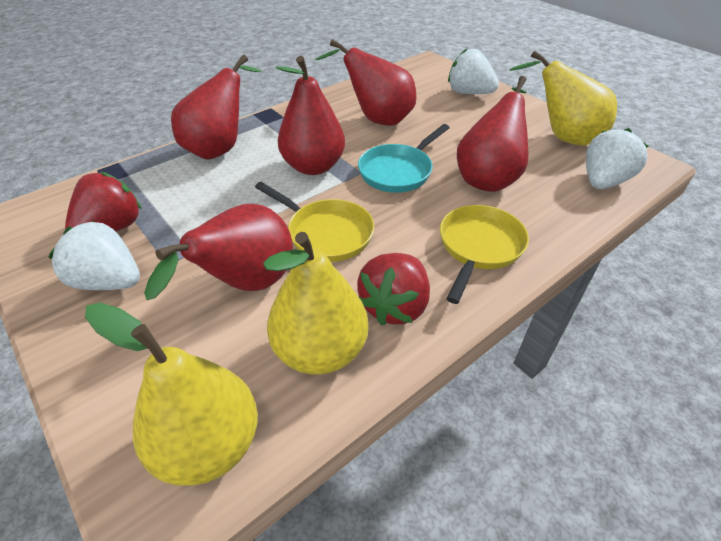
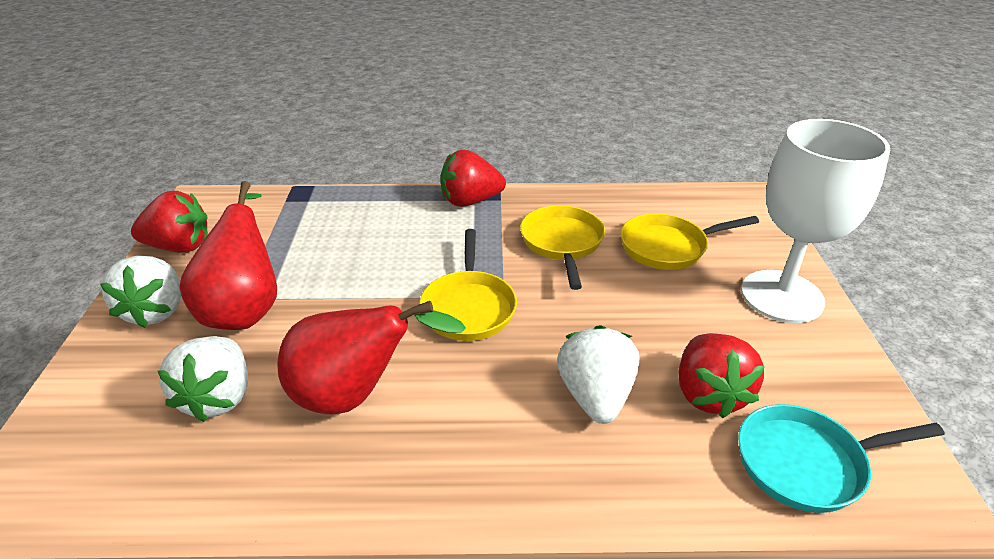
red pear: [144,204,293,300] [171,55,261,160] [276,56,345,175] [315,39,417,126] [457,76,529,192] = 5 -> [180,181,277,330] [277,301,466,414] = 2
red strawberry: [65,172,142,231] [357,253,430,325] = 2 -> [131,190,208,253] [441,150,506,207] [678,333,765,418] = 3
white goblet: none = 0 -> [741,119,890,323] = 1
yellow pan: [255,182,374,262] [440,205,529,304] = 2 -> [420,229,517,341] [520,205,605,290] [620,214,759,270] = 3
yellow pear: [85,303,258,486] [263,232,368,374] [509,50,617,146] = 3 -> none = 0

